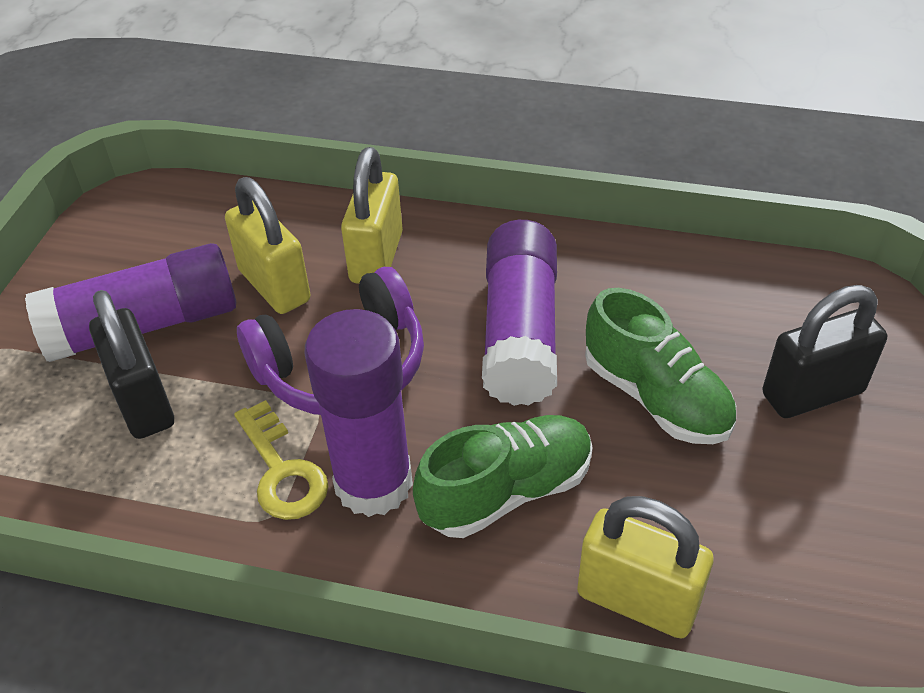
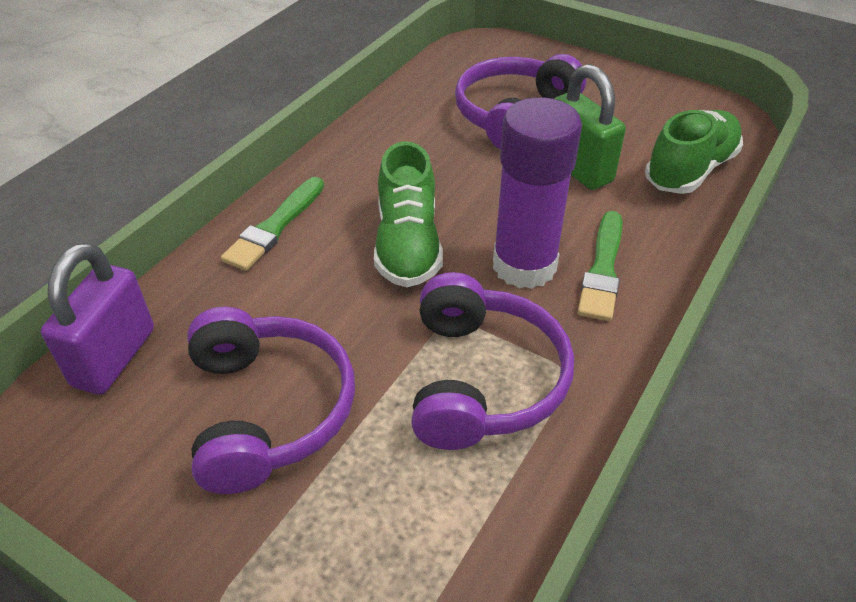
black padlock: [89,290,174,439] [762,285,887,418] = 2 -> none = 0
green brush: none = 0 -> [221,177,324,271] [578,211,623,321] = 2
green padlock: none = 0 -> [554,64,626,190] = 1
purple glue stick: [25,243,236,362] [304,309,413,517] [482,220,557,406] = 3 -> [493,97,582,289] = 1
purple headphones: [237,267,424,415] = 1 -> [187,307,355,494] [411,272,574,450] [455,54,586,150] = 3
purple padlock: none = 0 -> [41,243,154,394] = 1
yellow key: [234,400,328,520] = 1 -> none = 0
yellow padlock: [225,177,311,314] [341,147,403,284] [577,496,713,639] = 3 -> none = 0

